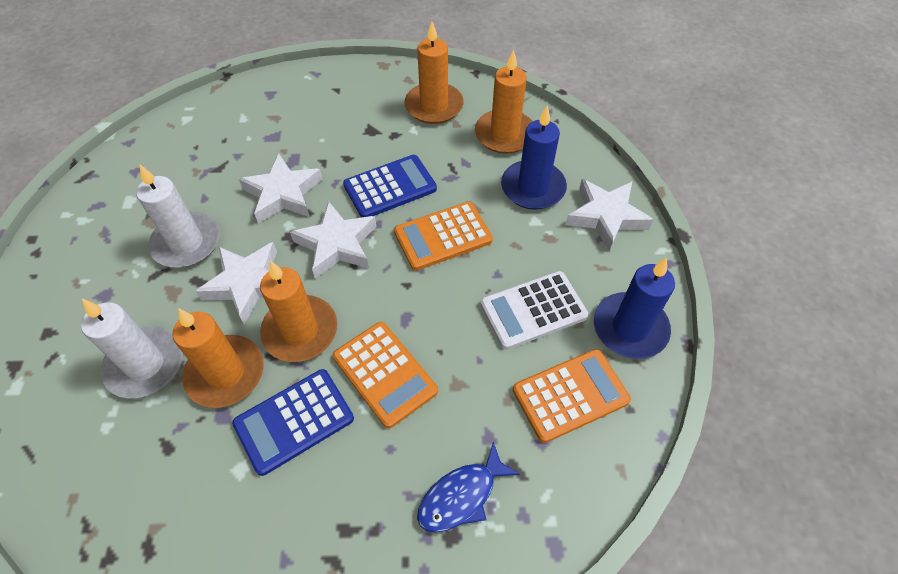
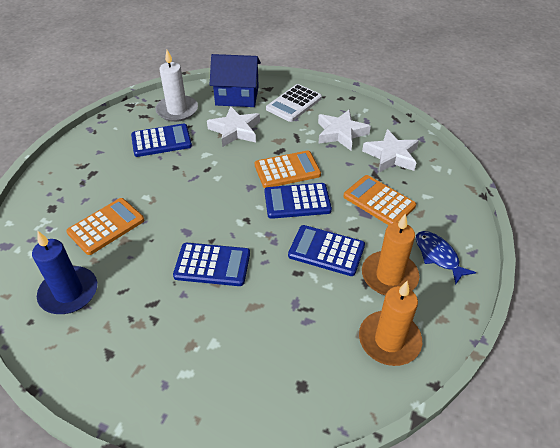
blue calculator: [232,369,354,476] [343,155,437,218] = 2 -> [131,123,192,157] [173,243,250,286] [265,183,332,219] [288,225,365,276] = 4
blue candle: [501,106,567,210] [594,257,675,359] = 2 -> [32,231,97,314] = 1
blue house: none = 0 -> [210,54,261,107] = 1
orange candle: [172,308,264,408] [260,261,337,362] [405,22,464,124] [475,50,533,154] = 4 -> [359,281,422,366] [362,214,419,295] = 2
white candle: [81,299,183,398] [136,165,220,268] = 2 -> [156,50,198,122] = 1
white star: [195,242,277,324] [239,154,323,224] [290,201,376,279] [565,179,653,251] = 4 -> [207,106,260,147] [318,109,371,151] [362,129,419,173] = 3

